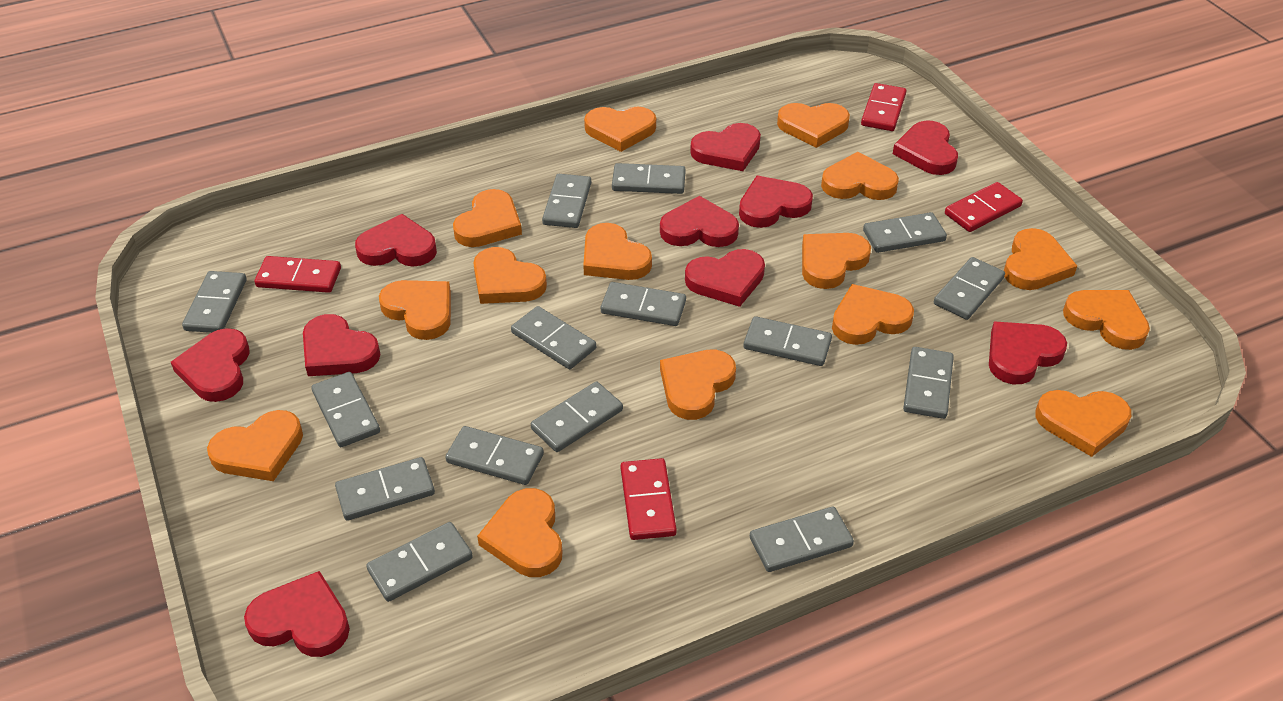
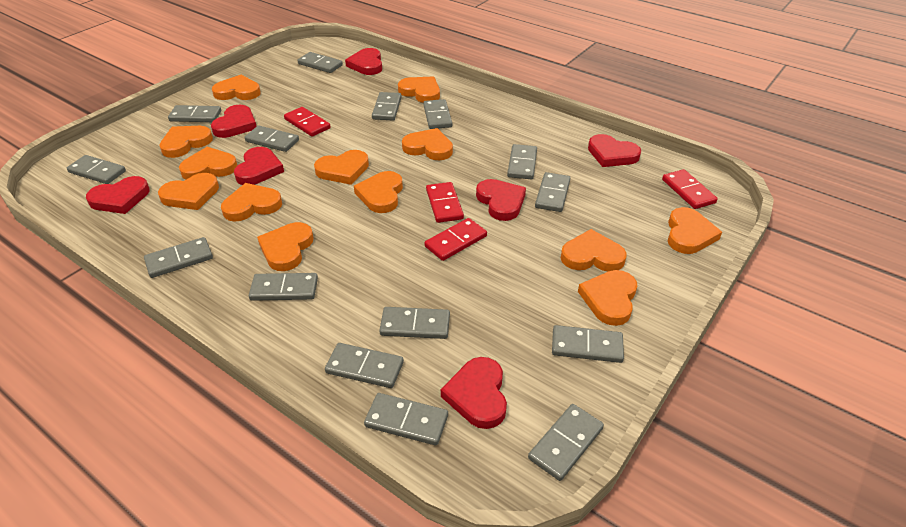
orange heart: [207,410,303,481] [379,280,451,340] [453,189,522,247] [473,247,547,304] [477,488,563,577] [583,223,652,280] [584,107,656,152] [660,349,736,420] [777,103,850,148] [802,233,871,289] [821,152,899,200] [832,284,914,345] [1004,228,1077,290] [1036,390,1131,457] [1063,290,1150,350] = 15 -> [158,173,219,210] [159,126,213,158] [179,147,238,180] [212,75,261,100] [221,183,282,221] [257,222,314,271] [314,150,369,185] [354,171,403,213] [398,76,440,103] [402,128,453,160] [561,229,627,271] [578,270,637,326] [668,207,722,254] = 13
red heart: [171,328,250,402] [244,571,350,657] [303,314,380,376] [355,214,437,267] [660,196,739,247] [685,249,765,307] [690,123,761,171] [739,176,813,228] [893,120,958,175] [989,322,1067,384] = 10 -> [86,176,150,214] [211,105,257,138] [234,147,284,185] [345,48,382,75] [441,357,507,429] [476,179,526,221] [588,134,641,167] = 7

